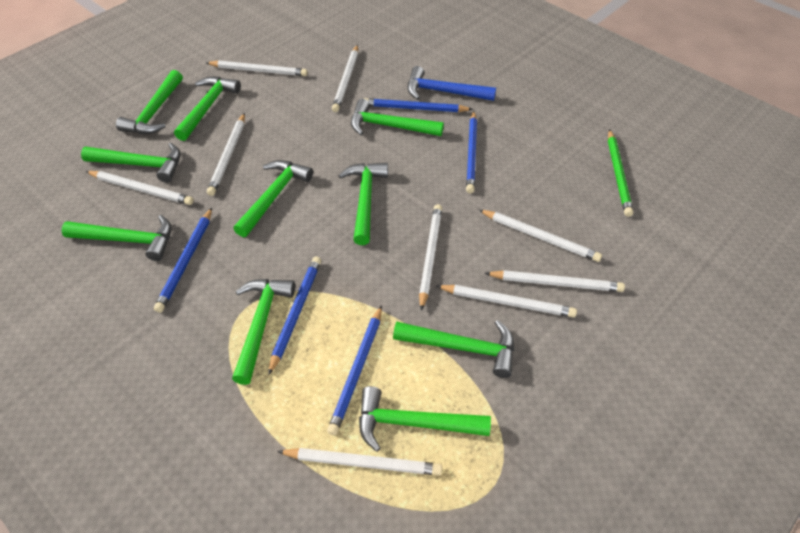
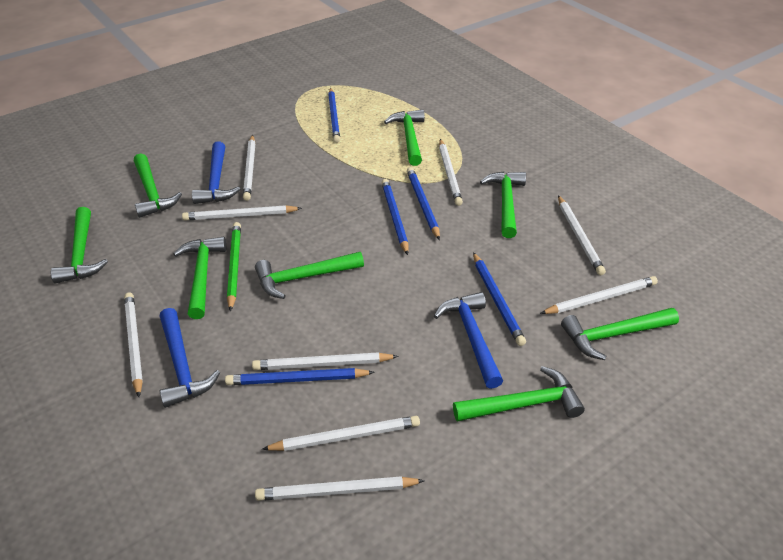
blue hammer: [407,66,496,101] = 1 -> [160,308,220,408] [192,141,240,204] [434,292,503,389] = 3
green hammer: [62,215,172,261] [81,143,181,183] [116,70,183,134] [174,77,241,141] [232,279,295,385] [233,160,313,237] [339,163,388,245] [351,99,444,136] [359,386,491,452] [393,320,514,378] = 10 -> [51,207,108,283] [134,154,182,218] [173,237,226,319] [255,252,364,299] [384,110,425,166] [453,366,585,422] [480,172,526,238] [561,308,679,360] = 8

